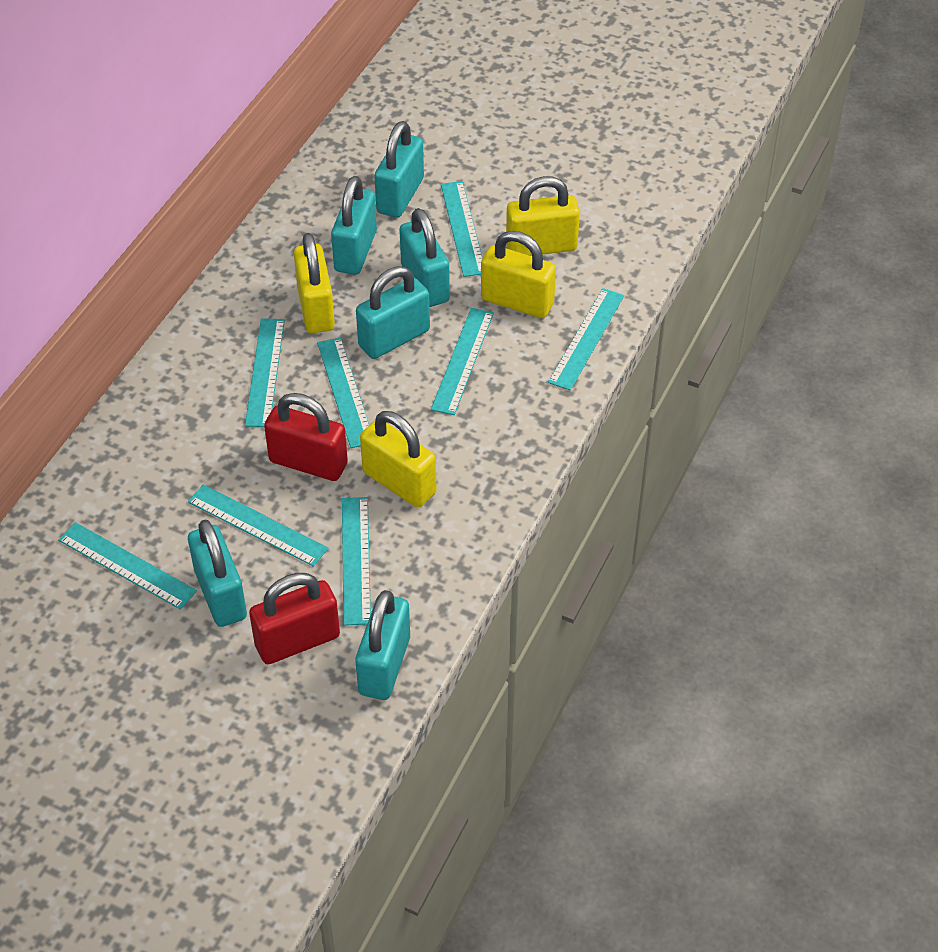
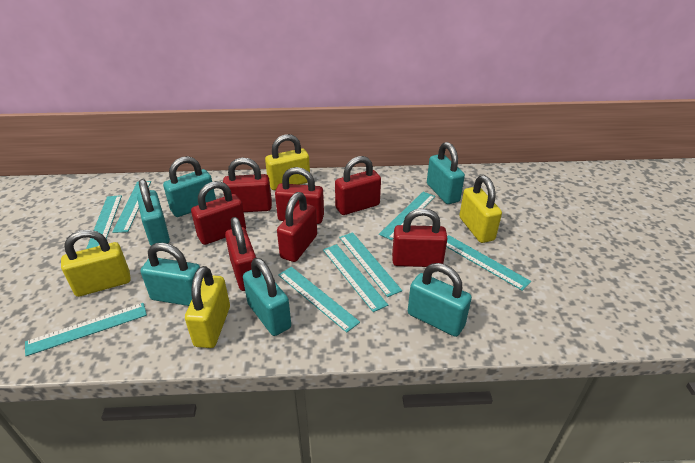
red padlock: [249,573,340,664] [264,393,348,481] = 2 -> [191,181,246,245] [223,158,272,212] [225,217,256,291] [275,167,324,224] [277,192,317,262] [335,156,381,215] [392,208,448,267] = 7

